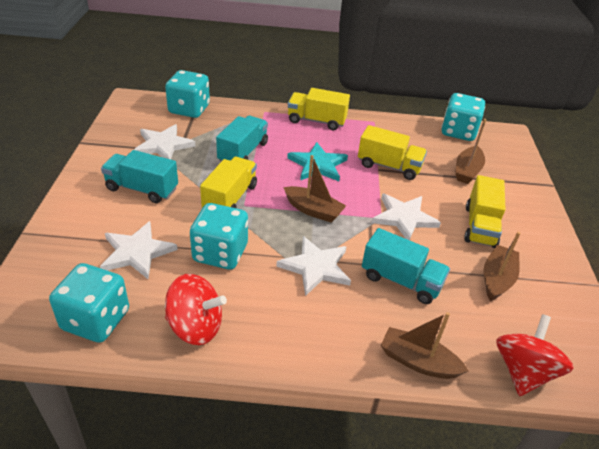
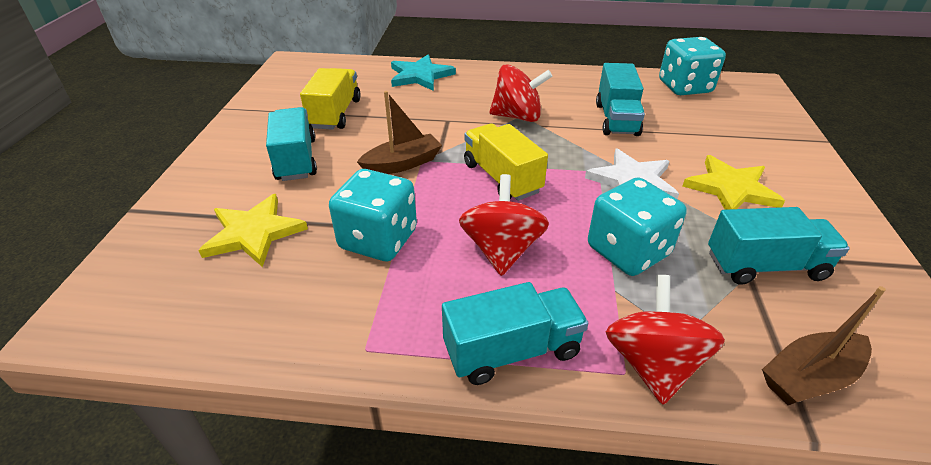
brown boat: [283,155,346,223] [381,312,469,379] [455,119,486,184] [484,232,520,301] = 4 -> [357,91,442,174] [762,286,886,405] = 2
red spinning top: [165,274,227,345] [496,314,574,396] = 2 -> [459,174,549,276] [489,64,552,122] [606,275,725,405] = 3
turquoise dice: [49,263,129,343] [165,70,210,118] [190,203,248,270] [442,93,485,141] = 4 -> [329,169,417,262] [588,177,687,276] [659,37,726,95] = 3
turquoise truck: [101,150,178,203] [216,116,268,161] [362,228,450,304] = 3 -> [266,107,317,181] [442,282,588,385] [596,63,645,136] [708,207,850,285] = 4
white star: [100,221,178,279] [134,124,196,159] [276,236,351,296] [372,194,441,240] = 4 -> [585,149,679,199] = 1
yellow star: none = 0 -> [198,194,308,267] [682,155,785,210] = 2
yellow truck: [200,157,257,208] [288,88,350,130] [358,125,427,180] [464,175,506,248] = 4 -> [300,68,361,130] [464,123,548,201] = 2

